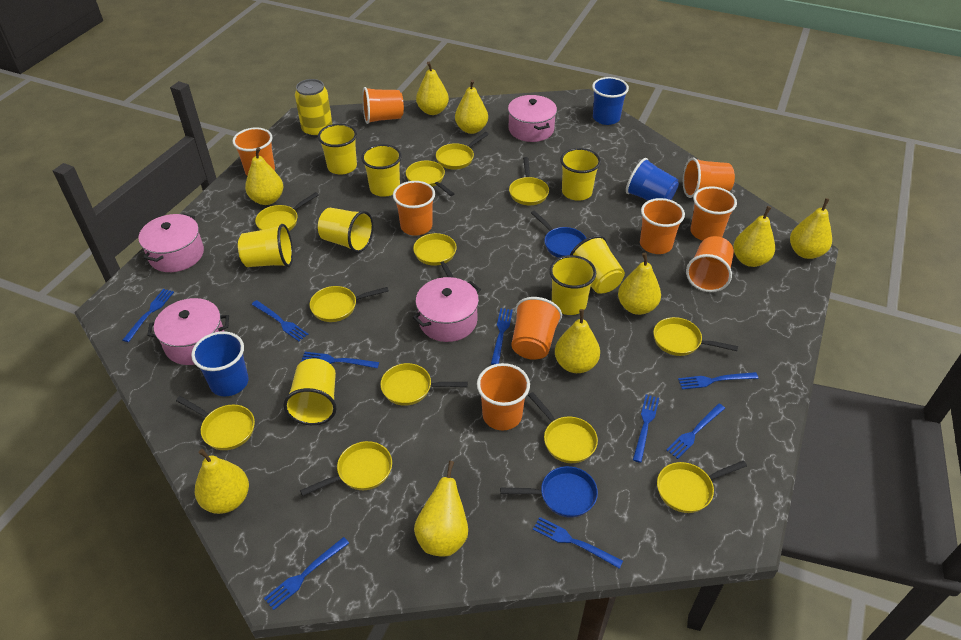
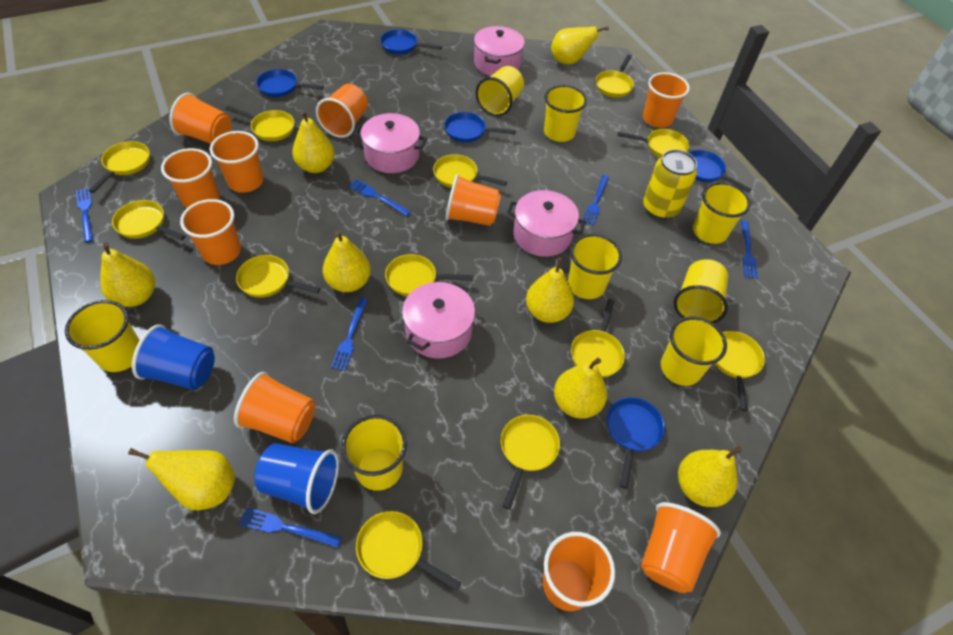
blue cup: [191,331,249,397] [592,77,629,125] [626,158,679,201] = 3 -> [132,324,215,390] [254,443,339,514] = 2
blue fork: [123,289,174,342] [251,300,308,341] [264,537,349,610] [301,352,379,368] [491,308,513,365] [533,517,623,569] [633,395,659,463] [666,403,725,459] [678,372,758,389] = 9 -> [76,188,93,242] [239,507,342,548] [331,298,368,371] [348,179,411,216] [583,175,609,226] [741,220,758,279] = 6
blue pan: [500,466,598,518] [531,211,587,258] = 2 -> [256,69,324,97] [380,29,442,54] [444,112,516,142] [607,397,665,489] [688,150,751,193] = 5
orange cup: [232,128,275,176] [362,87,404,124] [393,181,435,236] [477,363,530,430] [511,297,562,360] [640,198,685,254] [683,157,735,198] [686,236,734,292] [690,186,737,241] = 9 -> [161,148,220,209] [169,93,231,144] [180,199,241,265] [210,131,264,193] [234,372,315,443] [316,84,368,138] [445,174,501,226] [543,532,615,611] [641,502,721,593] [643,72,690,128] = 10
yellow pear: [195,449,249,514] [245,147,283,205] [414,461,468,557] [416,62,449,115] [455,80,488,134] [555,309,600,373] [618,253,661,315] [733,206,775,267] [790,198,832,259] = 9 -> [100,242,155,307] [128,448,235,510] [292,110,335,173] [323,231,371,292] [526,257,574,323] [551,26,609,64] [554,358,607,419] [678,446,742,507] = 8

